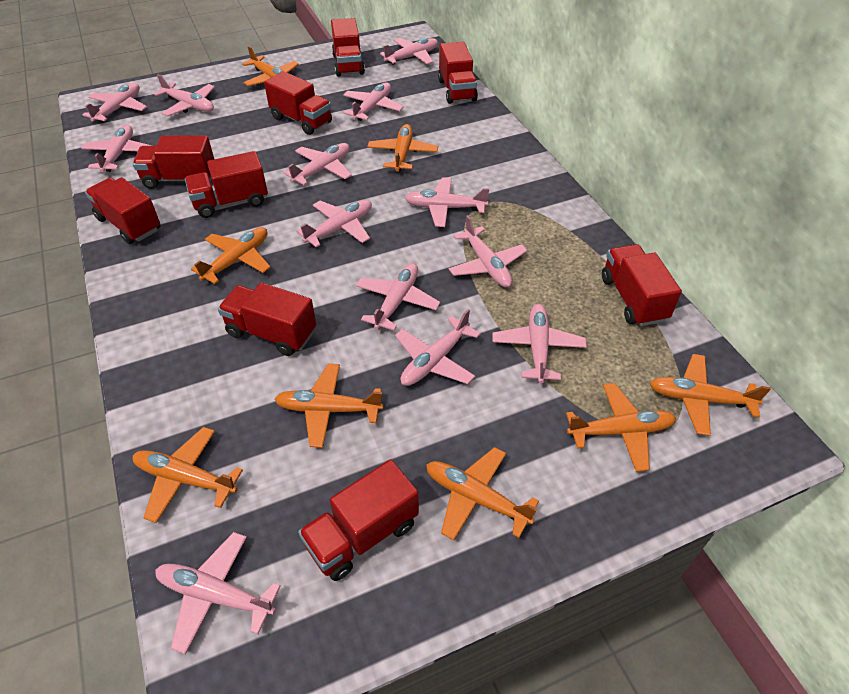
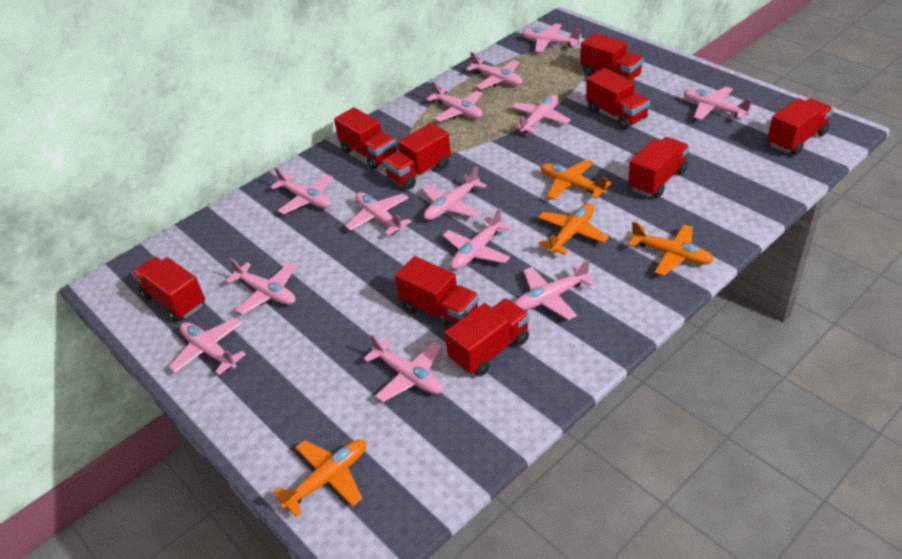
orange plane: [133,427,243,523] [191,227,271,284] [242,46,299,86] [275,363,383,448] [367,124,438,171] [426,447,539,541] [566,383,676,472] [649,354,771,436] = 8 -> [274,439,366,517] [538,203,609,255] [541,159,611,200] [628,222,714,276] = 4

